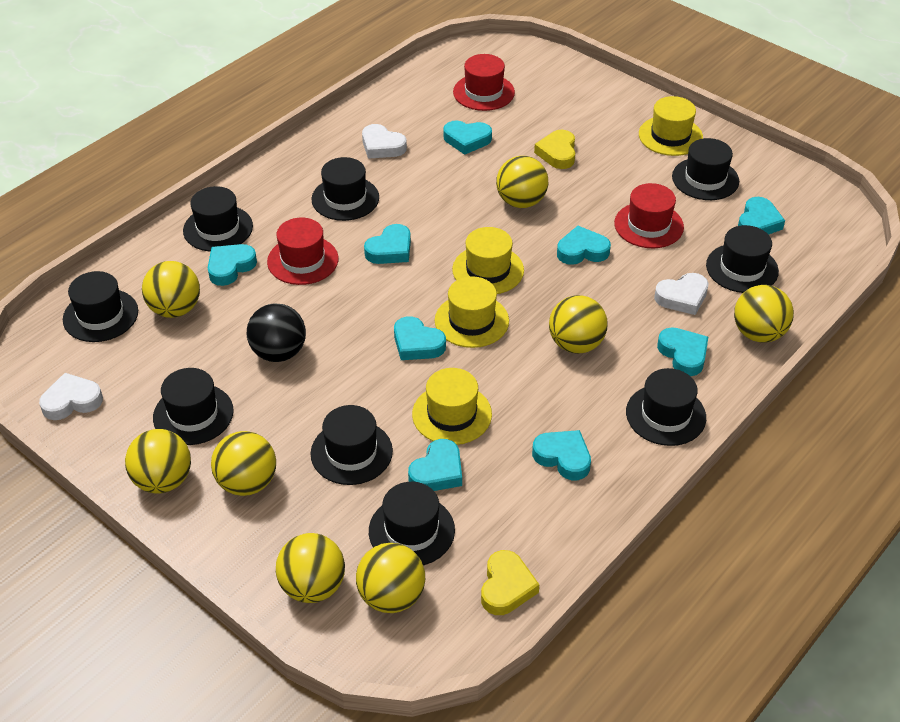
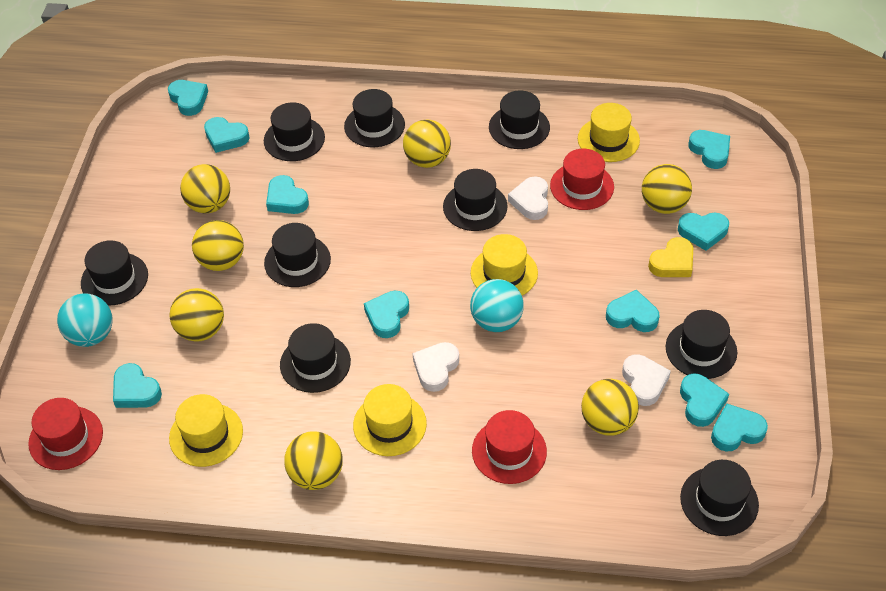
black ball: [247,303,306,362] = 1 -> none = 0
turquoise ball: none = 0 -> [57,293,113,347] [470,279,524,332] = 2
turquoise heart: [208,244,257,286] [364,224,411,264] [394,316,446,360] [408,439,462,491] [443,121,492,155] [532,430,591,480] [557,226,611,265] [657,327,708,376] [738,197,785,235] = 9 -> [113,363,162,408] [168,80,208,116] [204,117,249,153] [266,175,309,214] [364,291,409,338] [606,290,660,332] [678,212,729,251] [680,373,729,427] [688,130,730,169] [711,403,768,452] = 10
yellow ball: [125,429,191,494] [142,261,200,318] [211,431,276,496] [276,533,345,603] [356,543,425,613] [496,156,548,208] [549,295,608,354] [734,285,794,343] = 8 -> [169,288,224,341] [180,164,230,213] [192,220,244,271] [284,431,343,490] [403,119,451,168] [581,379,639,436] [642,164,692,214] = 7
yellow heart: [481,550,539,615] [534,130,575,169] = 2 -> [648,237,693,277] = 1

